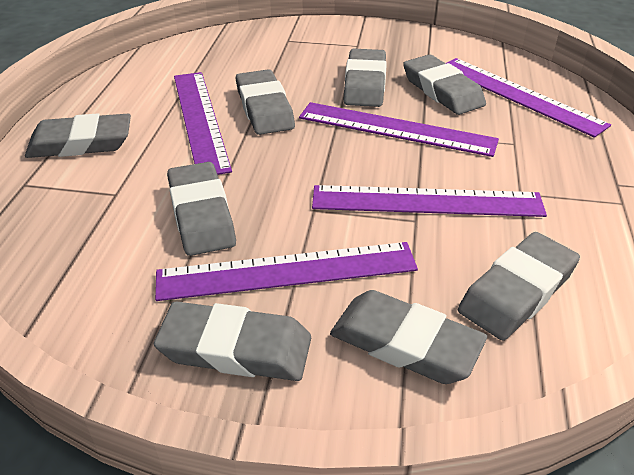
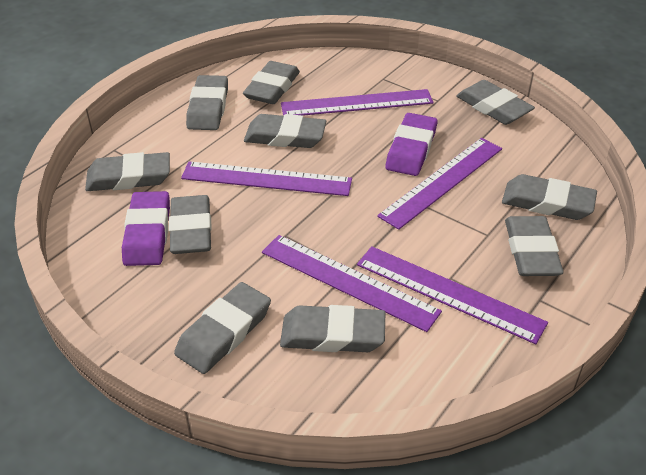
grey eraser: [25,113,131,158] [154,301,311,381] [167,162,236,256] [236,69,295,135] [330,290,487,384] [343,48,387,107] [403,54,486,115] [458,232,580,341] = 8 -> [85,152,170,191] [169,195,212,254] [174,282,271,374] [186,75,228,130] [243,61,300,104] [244,114,326,148] [280,305,385,352] [456,80,535,125] [502,174,597,220] [505,216,564,276] = 10
purple eraser: none = 0 -> [122,191,170,266] [386,113,437,176] = 2

